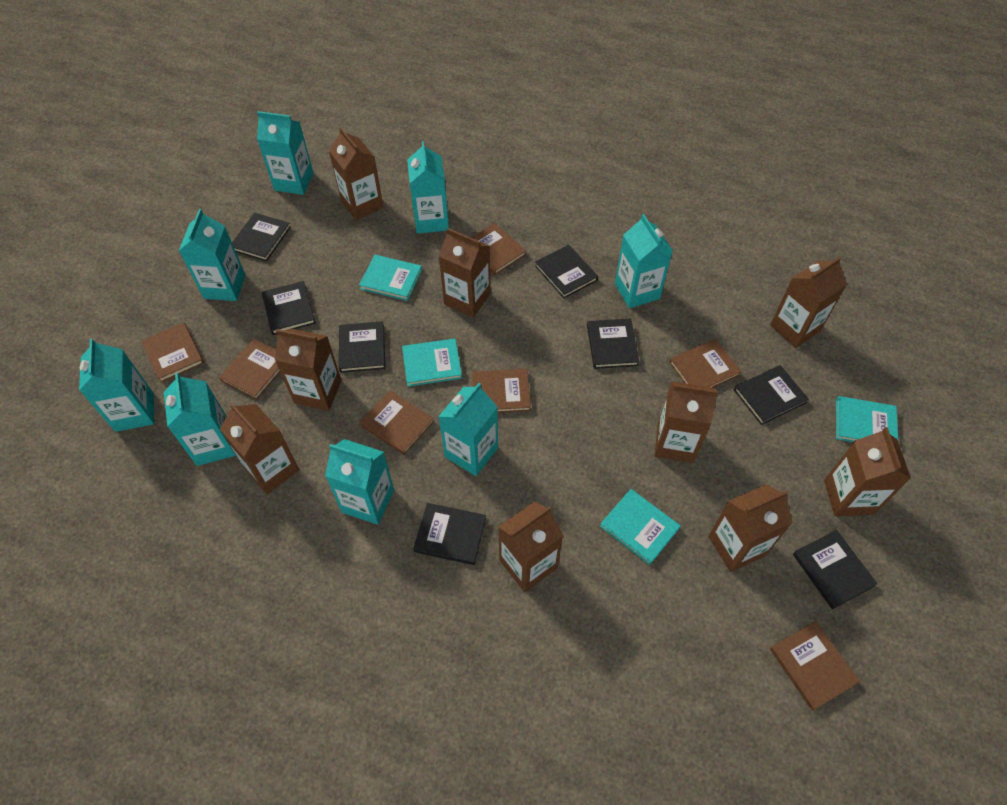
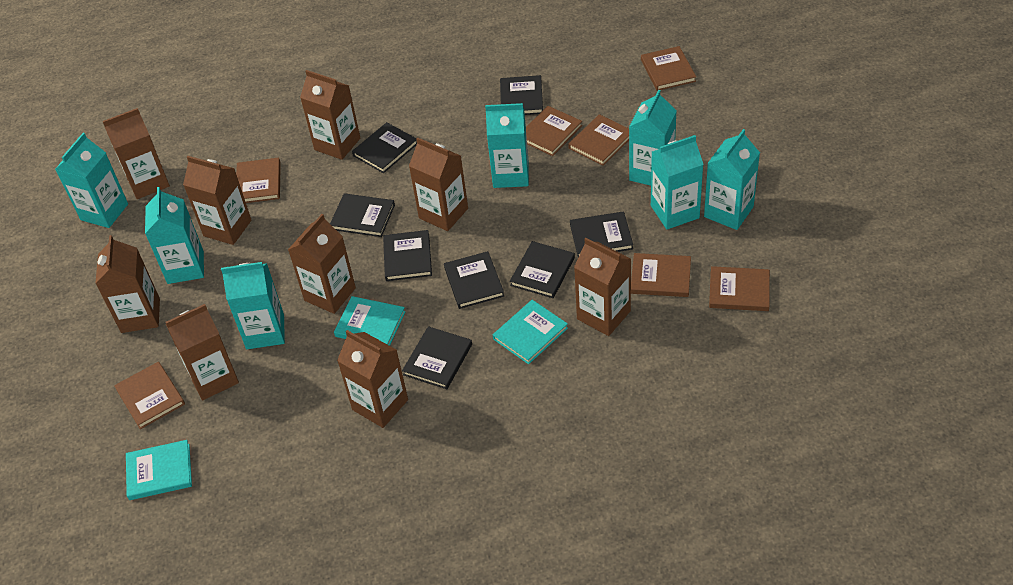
turquoise book: [359,255,422,301] [402,338,462,386] [600,489,680,565] [836,396,898,442] = 4 -> [126,440,192,500] [334,296,405,346] [493,300,568,364] = 3
turquoise carton: [79,339,154,432] [164,373,236,466] [179,209,246,301] [257,111,314,195] [325,439,394,525] [407,141,449,234] [439,383,498,476] [615,214,673,308] = 8 -> [55,133,128,228] [145,187,204,284] [221,262,285,349] [485,103,529,188] [629,90,677,186] [651,135,704,229] [704,129,760,230] = 7

